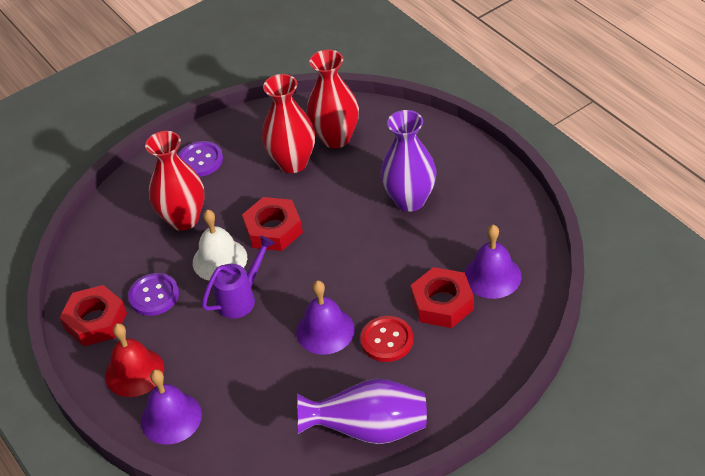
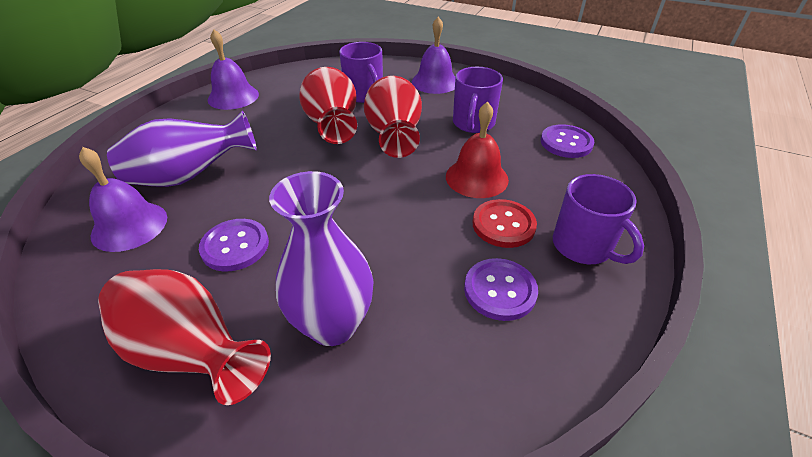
purple button: [128,273,179,316] [178,141,223,177] = 2 -> [199,219,269,271] [464,258,538,321] [541,124,594,158] = 3
purple mug: none = 0 -> [339,42,383,103] [453,67,503,133] [553,174,644,264] = 3
purple watering can: [202,236,275,319] = 1 -> none = 0
red nut: [59,285,127,347] [242,197,303,251] [411,267,474,328] = 3 -> none = 0
white bell: [193,209,247,280] = 1 -> none = 0

